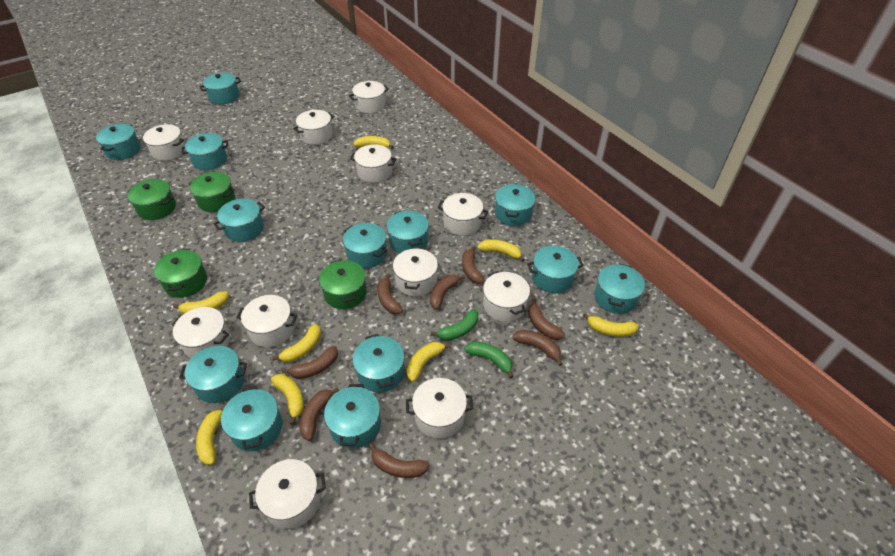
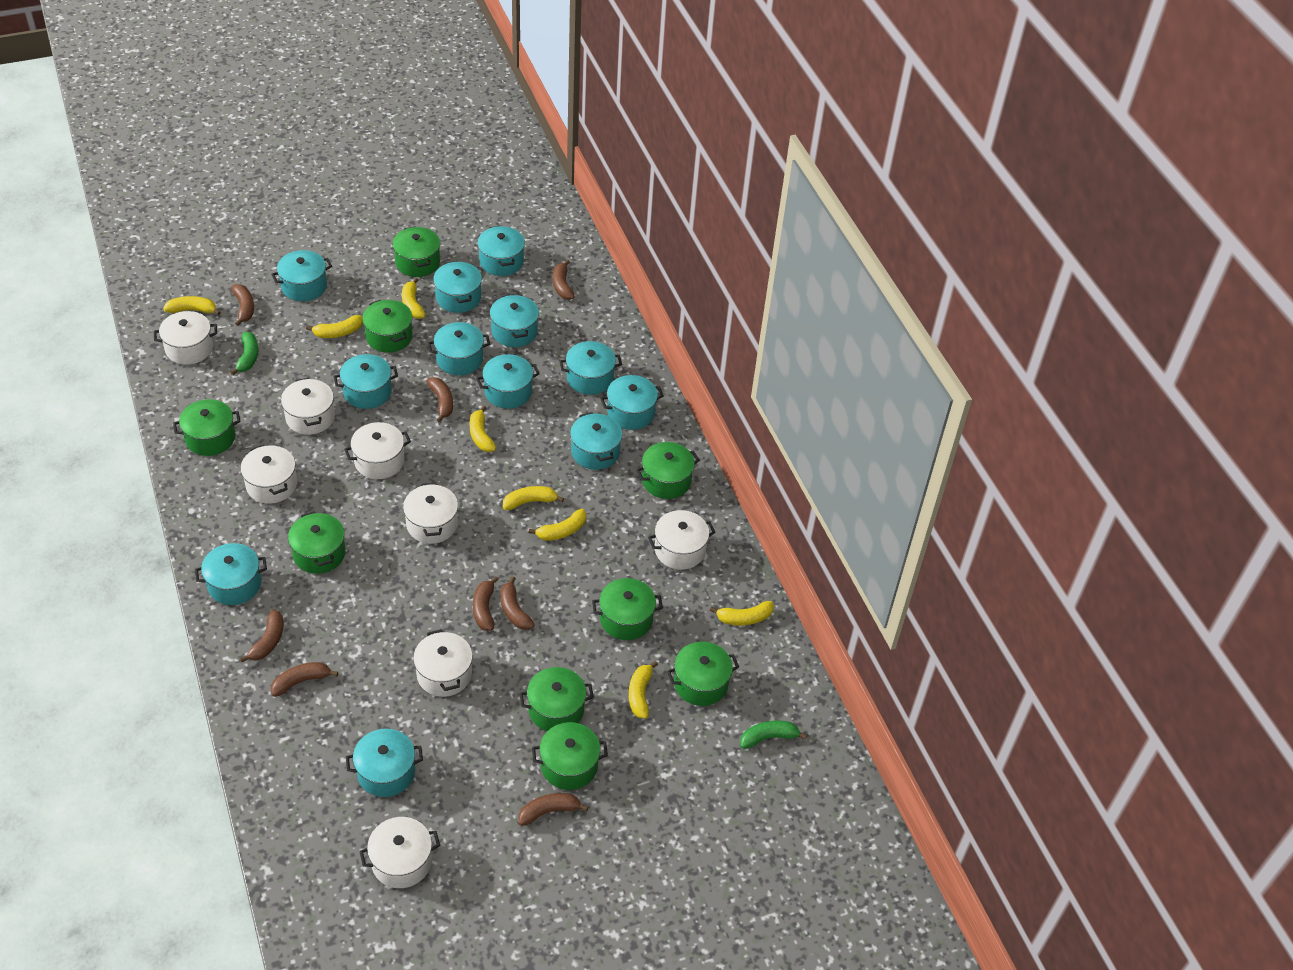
green pot: [127,179,176,220] [154,249,207,298] [188,172,235,212] [319,259,367,309] = 4 -> [173,399,240,456] [288,511,346,574] [362,300,413,352] [392,226,440,277] [519,667,594,731] [532,722,608,790] [592,578,663,640] [636,442,700,499] [667,642,739,706] = 9
turquoise pot: [96,124,141,160] [179,346,247,403] [181,133,228,170] [199,73,241,105] [214,199,265,242] [221,386,282,451] [324,384,381,449] [343,223,387,268] [352,334,404,393] [386,210,429,253] [495,184,535,226] [527,246,584,293] [594,263,645,314] = 13 -> [195,543,267,605] [271,250,332,301] [334,354,398,409] [346,729,423,797] [428,322,490,375] [433,261,482,313] [476,354,540,409] [477,226,525,276] [490,294,539,347] [559,341,622,395] [570,412,622,470] [600,375,664,430] = 12
white pot: [142,124,185,161] [172,307,230,358] [236,295,297,347] [249,459,326,529] [293,110,334,145] [349,81,389,113] [350,144,396,183] [393,247,438,296] [406,378,474,439] [437,193,488,236] [483,271,530,322] = 11 -> [154,311,217,365] [241,445,297,504] [281,378,335,435] [344,422,411,479] [359,817,440,888] [403,482,458,544] [413,629,473,697] [648,510,716,570] = 8

